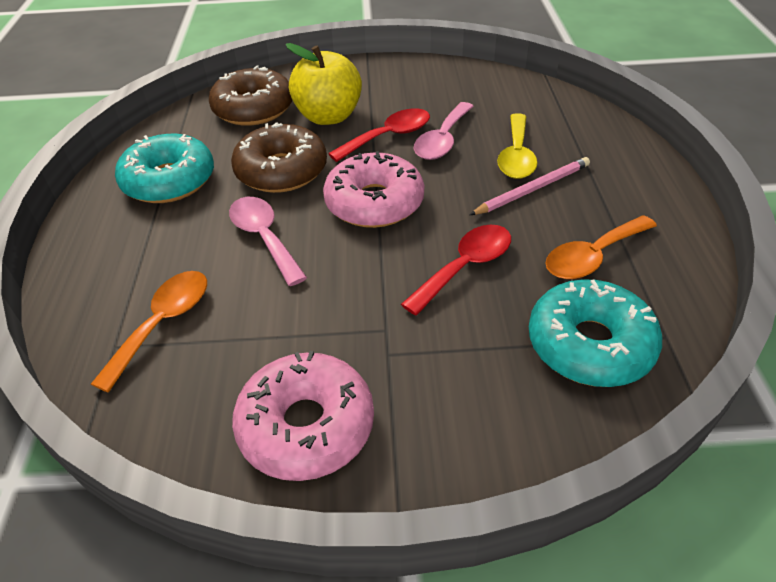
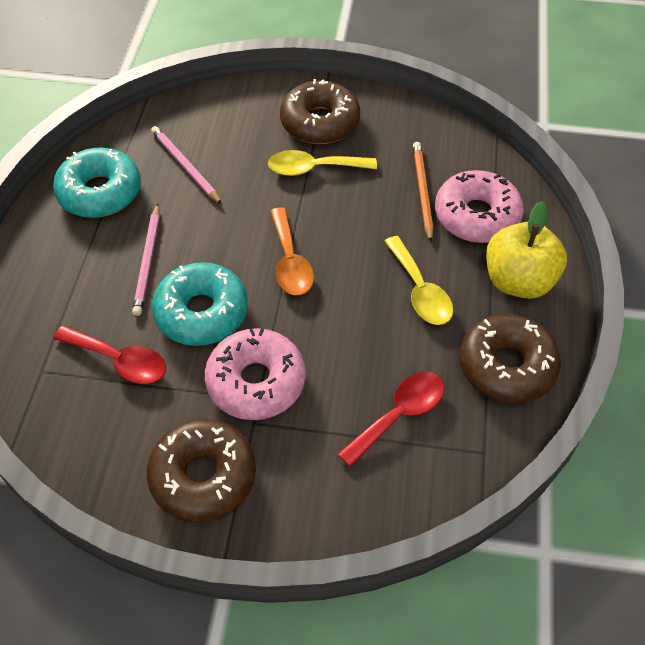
brown donut: [209,66,292,126] [231,122,327,193] = 2 -> [147,419,256,523] [280,79,360,144] [460,314,561,404] = 3
orange pencil: none = 0 -> [413,142,433,242] = 1
orange spoon: [91,271,207,392] [545,215,657,279] = 2 -> [270,207,314,295] = 1
pink pencil: [470,157,590,215] = 1 -> [132,204,160,316] [151,126,222,204] = 2
pink spoon: [229,197,307,286] [414,102,474,160] = 2 -> none = 0
yellow spoon: [497,113,537,179] = 1 -> [268,150,377,176] [384,236,453,325] = 2

